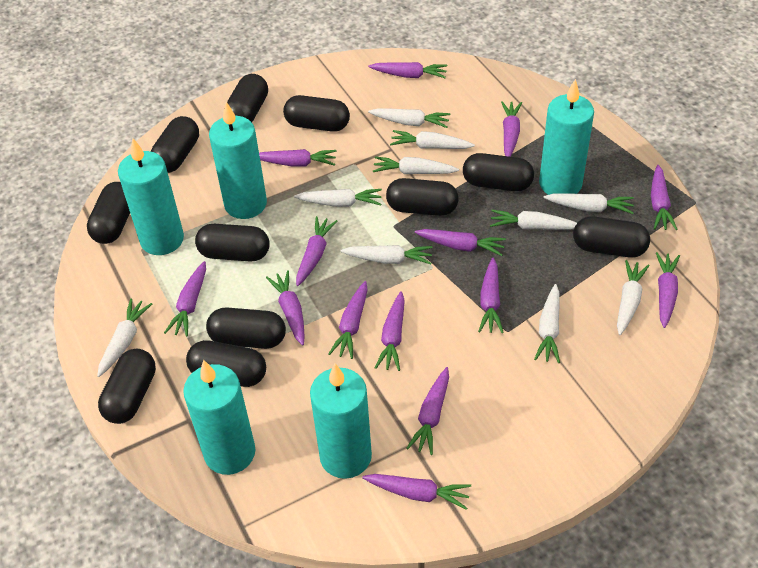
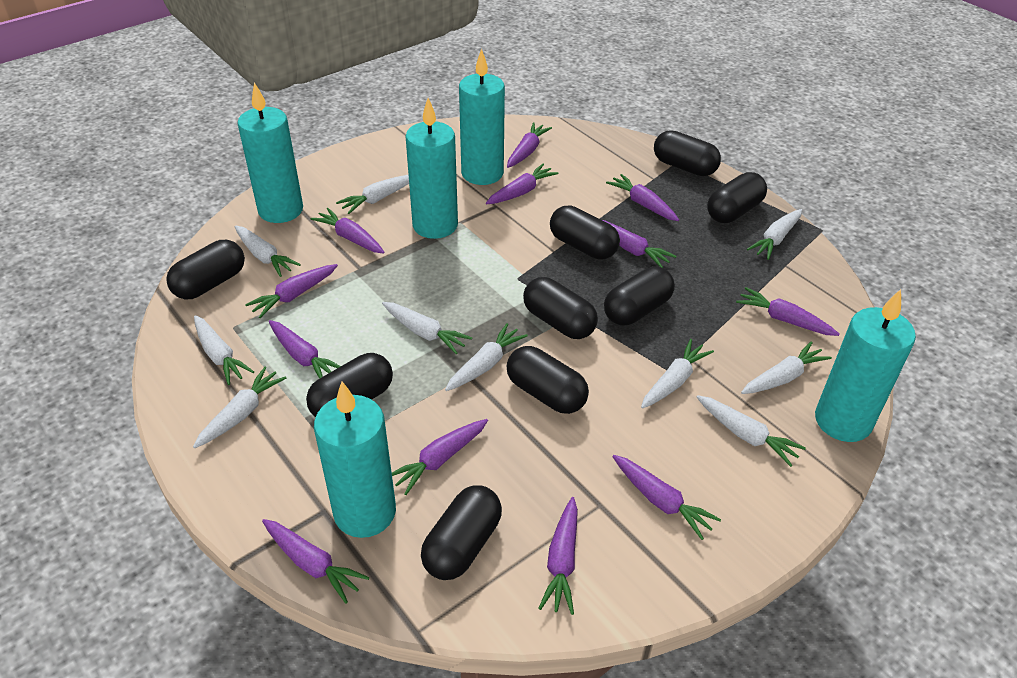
black capsule: [87,182,130,244] [98,348,156,424] [151,116,199,173] [186,340,266,387] [195,224,270,262] [206,307,286,349] [227,74,268,122] [283,95,350,132] [386,178,459,216] [463,153,534,191] [573,216,650,258] = 11 -> [166,240,245,299] [306,353,393,417] [421,485,502,580] [507,346,589,414] [523,277,598,339] [550,205,620,260] [604,266,675,326] [654,130,721,176] [707,172,767,223] = 9
purple carrot: [164,261,206,337] [259,149,337,167] [266,270,305,346] [296,216,337,286] [329,281,368,359] [362,474,471,510] [368,62,447,78] [375,291,405,371] [406,367,449,455] [415,229,506,256] [478,258,504,333] [501,101,522,157] [651,165,678,230] [656,252,680,328] = 14 -> [245,264,338,318] [262,519,370,604] [269,320,341,379] [310,208,385,254] [392,419,488,495] [486,164,558,204] [507,122,552,168] [538,497,578,615] [603,220,676,268] [606,174,679,221] [612,455,721,540] [736,287,840,336] = 12

